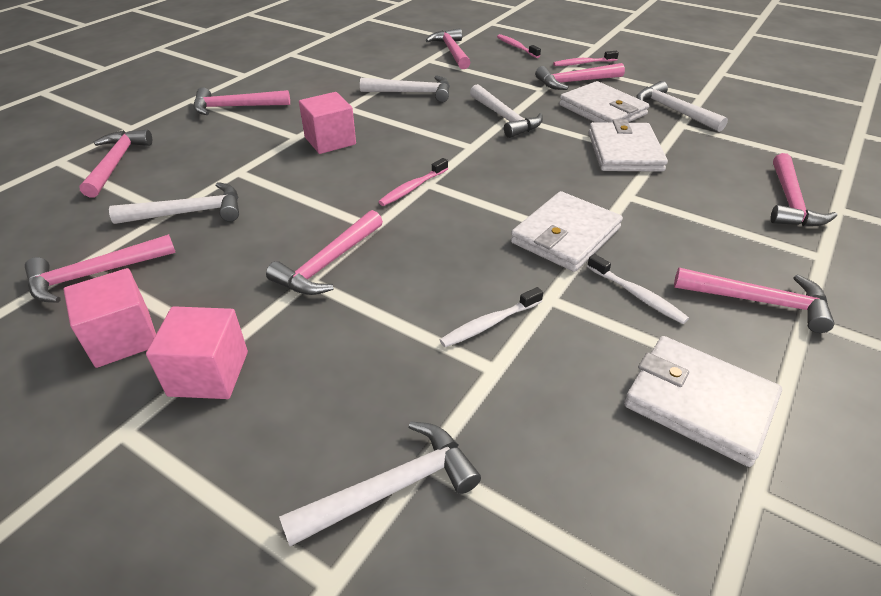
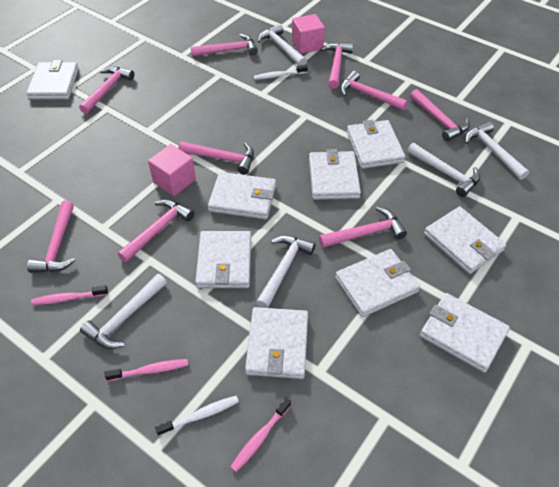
pink cube: [63,268,156,368] [146,306,248,399] [299,92,356,154] = 3 -> [148,144,196,196] [292,14,325,54] = 2
pink hammer: [25,234,176,303] [79,130,152,198] [194,87,290,115] [266,210,383,295] [426,28,471,69] [535,63,625,90] [674,268,834,333] [771,153,837,227] = 8 -> [27,201,75,273] [79,66,135,114] [118,199,194,262] [178,141,254,175] [191,33,258,57] [319,207,407,248] [320,43,353,89] [340,71,408,111] [410,89,470,142] = 9
white wallet: [511,191,623,272] [559,81,649,123] [589,119,668,172] [624,336,782,467] = 4 -> [26,60,79,99] [195,231,251,288] [208,172,276,220] [245,307,308,379] [309,149,361,200] [335,249,420,317] [347,120,406,169] [420,293,510,373] [424,206,506,274] = 9

